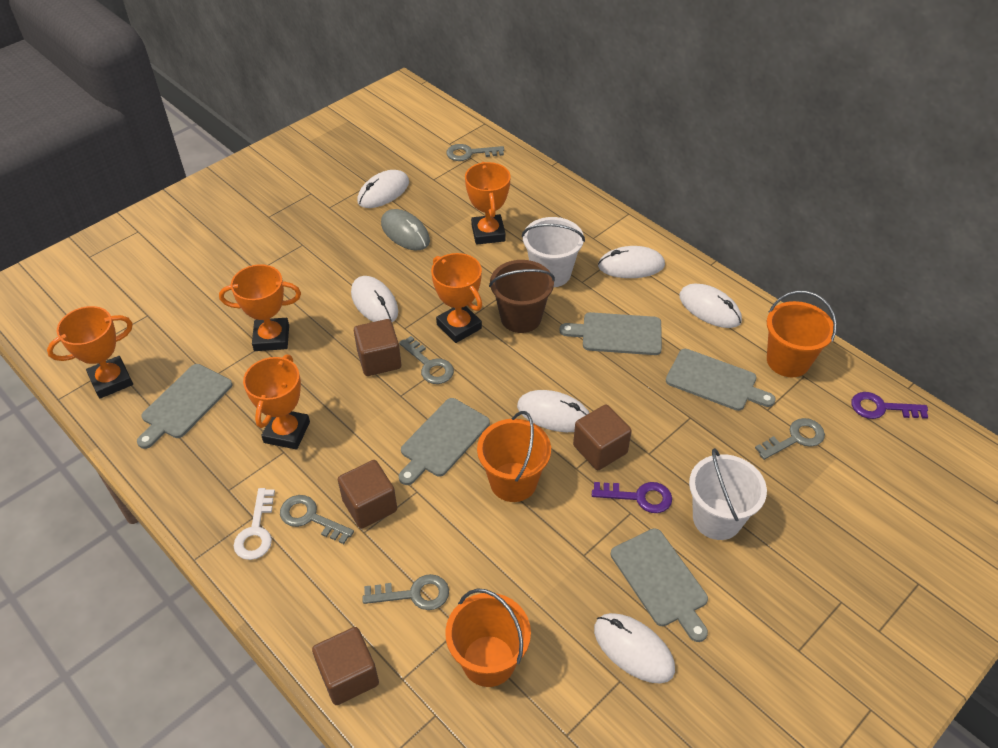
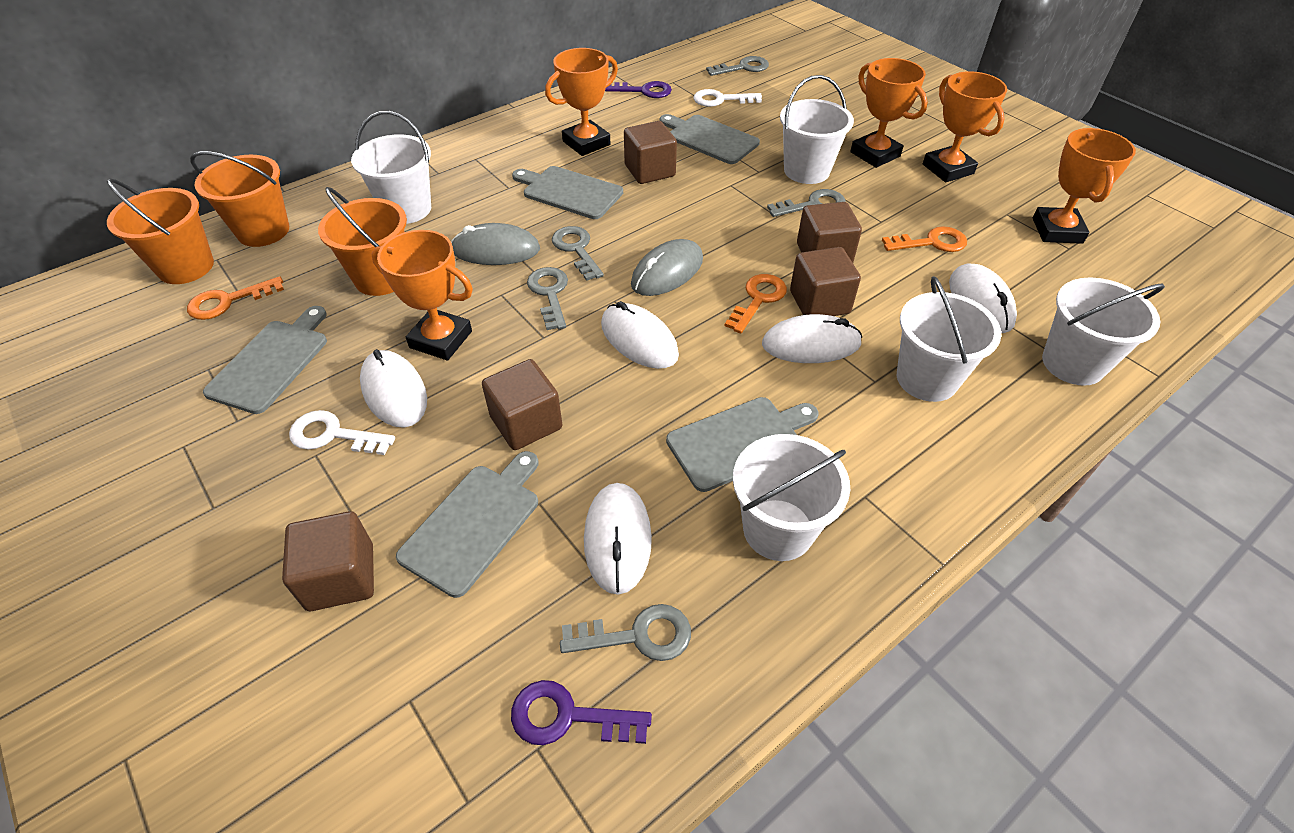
brown bucket: [489,260,555,333] = 1 -> none = 0
brown cube: [312,627,379,705] [338,460,397,529] [354,319,401,376] [573,405,632,470] = 4 -> [282,511,374,611] [482,359,562,450] [624,121,677,184] [790,247,861,316] [797,202,862,263] = 5
grey mouse: [381,209,430,250] = 1 -> [451,223,540,265] [631,239,703,296] = 2
orange key: none = 0 -> [187,276,284,320] [724,274,787,334] [882,226,967,252] = 3
white bucket: [522,217,585,287] [689,448,767,540] = 2 -> [351,111,431,224] [733,434,850,561] [780,75,854,184] [897,276,1001,402] [1042,278,1165,386] = 5
white key: [234,488,275,560] = 1 -> [289,410,395,455] [693,89,762,107] = 2
white mouse: [351,276,398,322] [357,170,409,208] [517,390,589,432] [594,613,675,684] [598,246,665,278] [679,284,742,328] = 6 -> [360,349,427,428] [584,483,652,595] [601,301,679,369] [762,314,862,363] [949,264,1017,333] = 5

